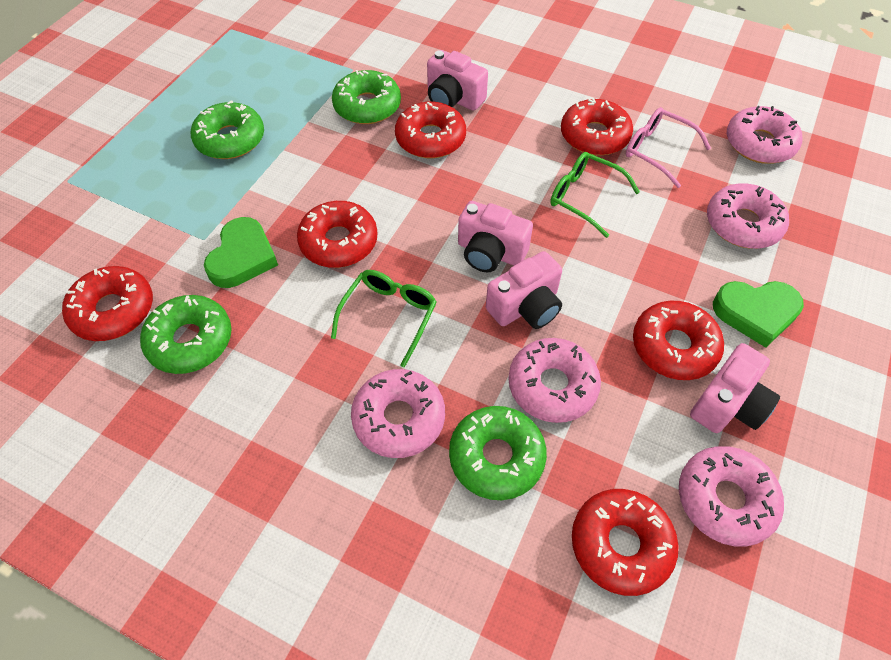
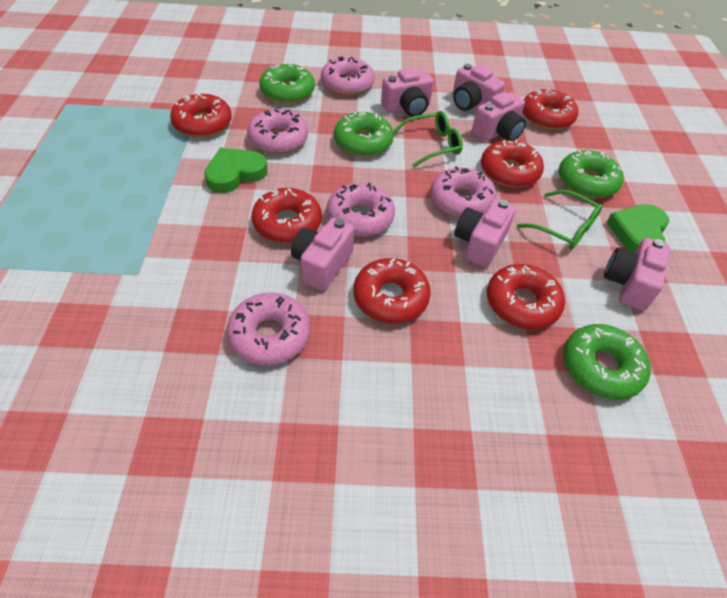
pink camera: [427,50,488,111] [458,201,533,273] [486,251,562,329] [690,343,780,433] = 4 -> [291,218,354,291] [381,68,434,117] [453,64,505,111] [455,199,516,268] [472,92,526,142] [604,238,670,311] = 6
pink glasses: [626,107,711,188] = 1 -> none = 0

